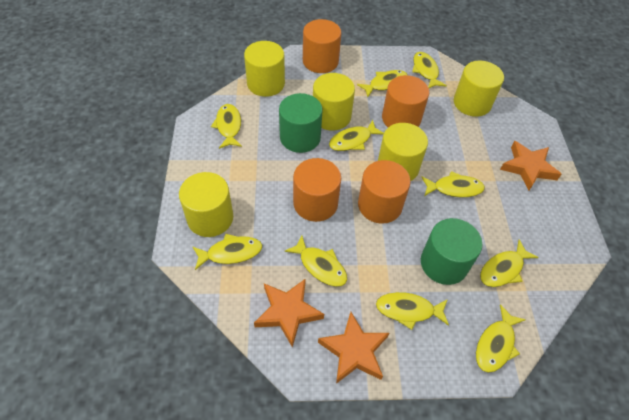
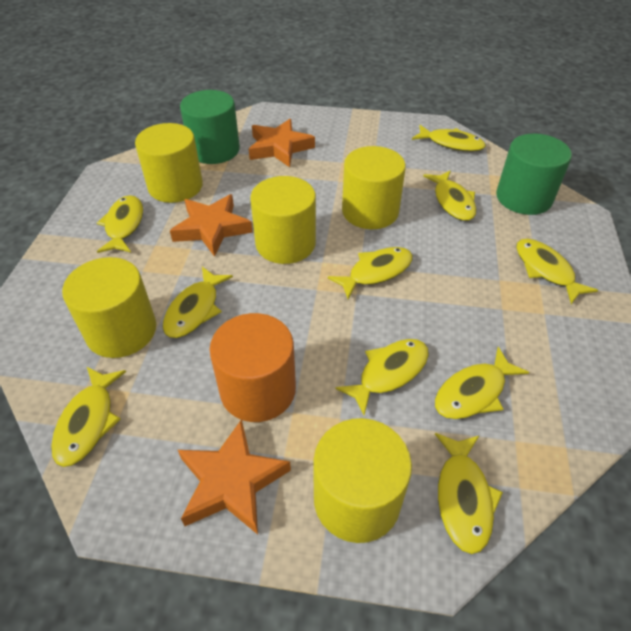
orange cylinder: [293,158,341,222] [303,19,341,73] [358,160,411,224] [382,75,429,127] = 4 -> [210,313,296,422] = 1

